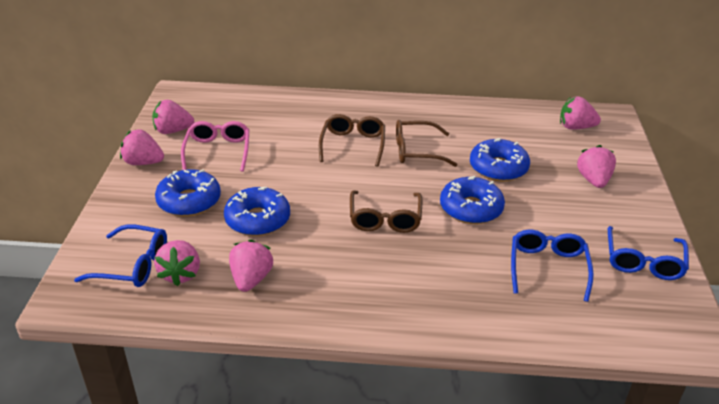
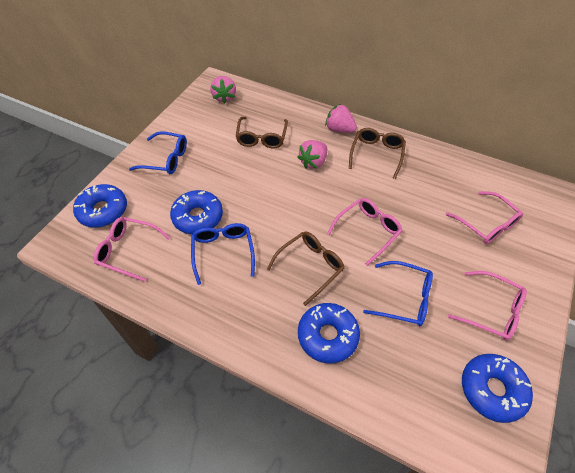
pink glasses: [181,121,249,172] = 1 -> [94,217,170,282] [327,198,403,266] [446,191,523,244] [448,271,527,341] = 4
pink strawberry: [120,129,164,165] [152,100,194,134] [154,240,200,286] [229,240,273,292] [560,96,601,130] [577,145,616,188] = 6 -> [210,76,236,103] [297,140,327,169] [325,104,357,133] = 3

